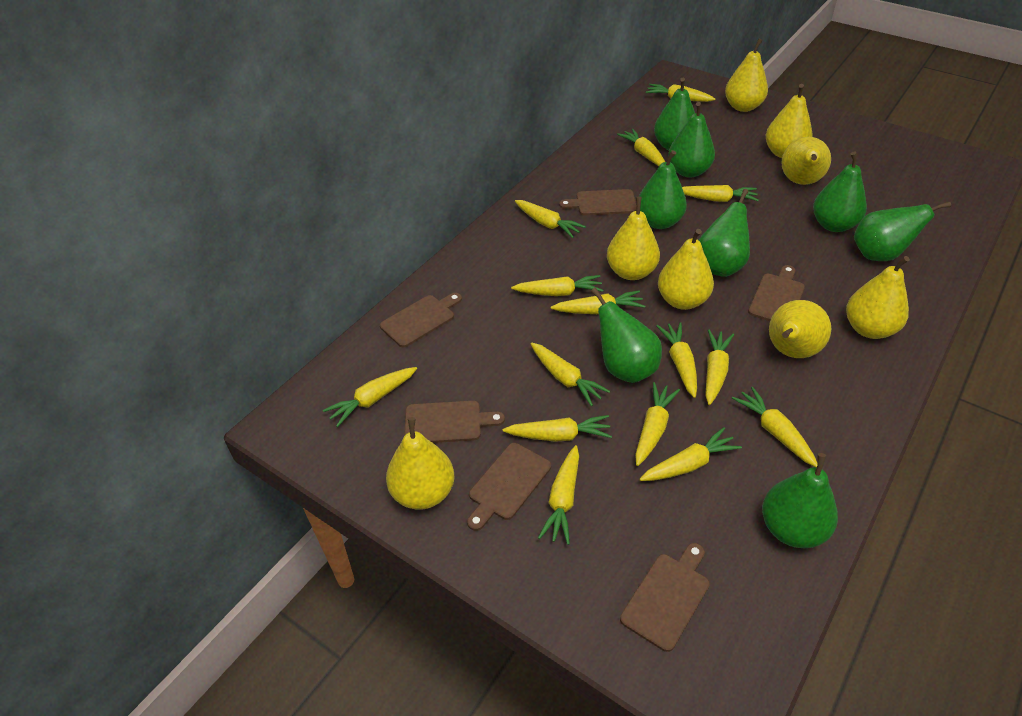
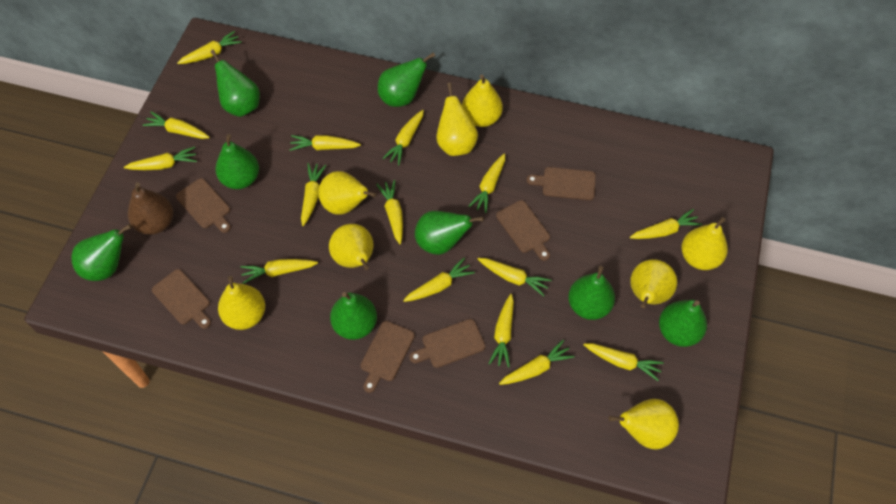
brown pear: none = 0 -> [128,182,173,235] = 1

